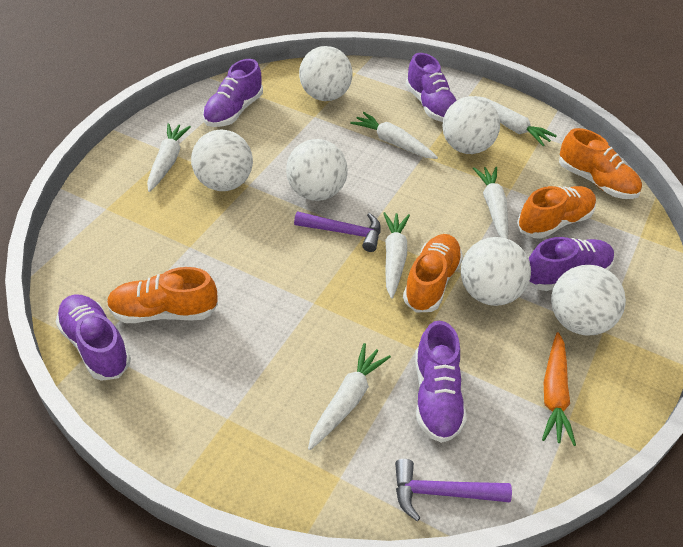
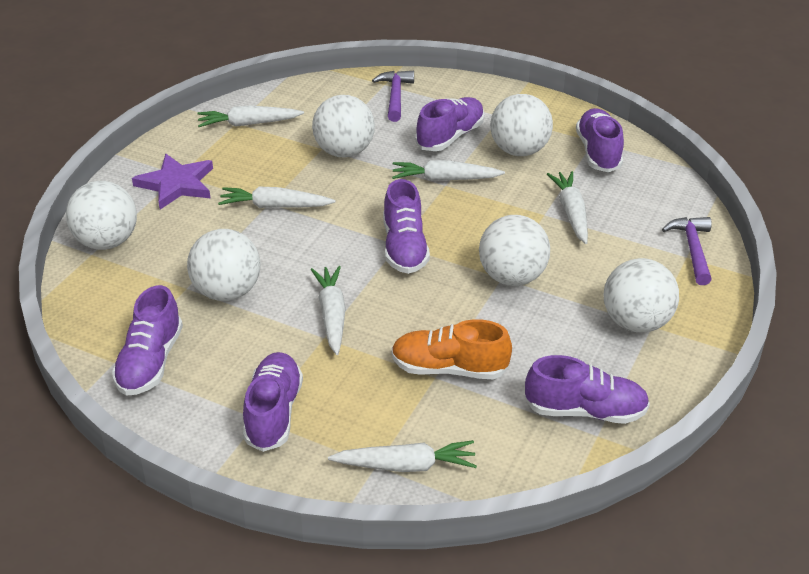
orange carrot: [542,332,576,446] = 1 -> none = 0
orange shoe: [107,267,218,323] [403,234,463,313] [517,186,596,239] [559,128,642,199] = 4 -> [391,319,512,379] = 1
purple shoe: [56,294,131,381] [202,59,263,127] [406,53,457,122] [415,320,467,443] [529,237,614,291] = 5 -> [112,285,183,396] [243,352,303,452] [383,179,430,274] [416,97,484,151] [525,355,650,424] [576,108,624,172] = 6
purple star: none = 0 -> [132,154,213,210] = 1

